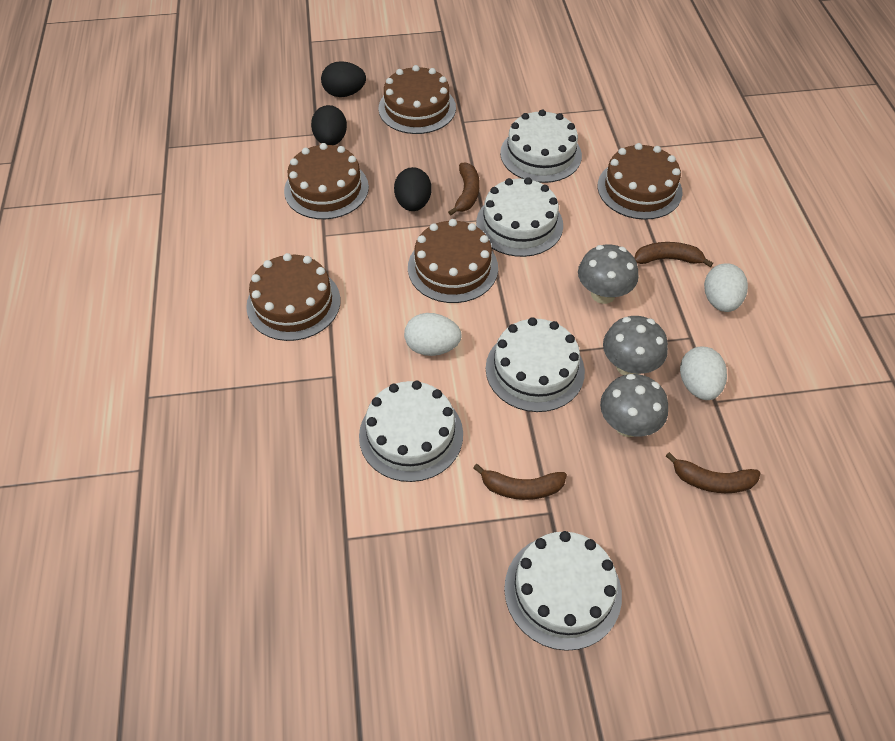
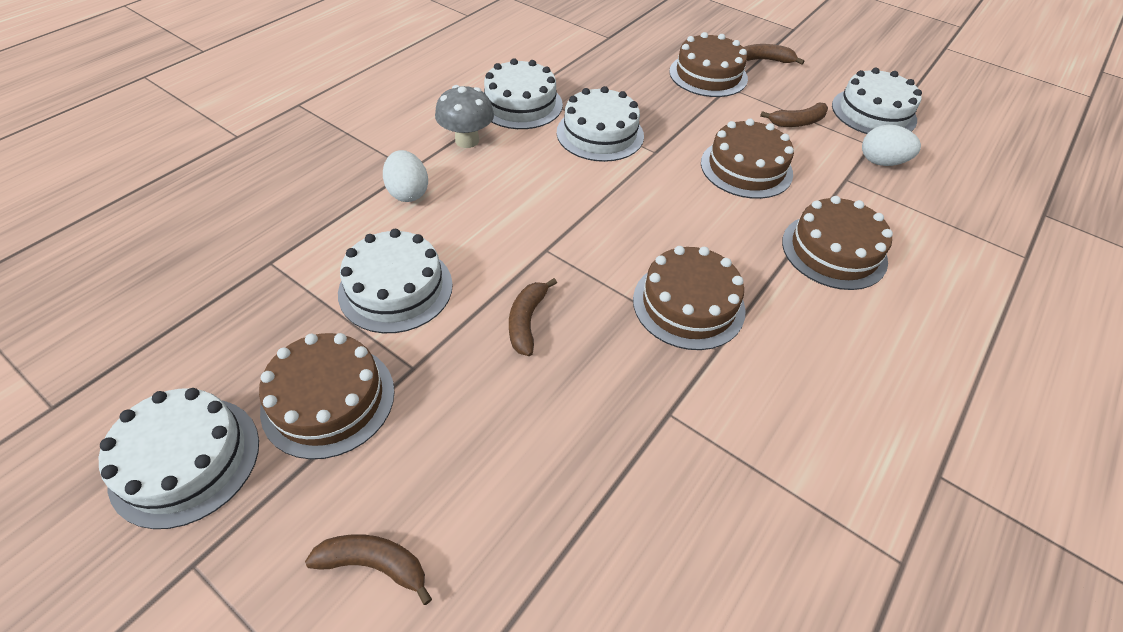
black egg: [311,105,347,145] [321,61,366,97] [394,167,432,211] = 3 -> none = 0
grey mushroom: [578,244,638,304] [600,374,668,437] [603,316,668,375] = 3 -> [435,85,494,148] = 1
white egg: [404,313,462,356] [680,346,727,400] [704,263,748,312] = 3 -> [383,150,428,202] [862,125,921,166] = 2

